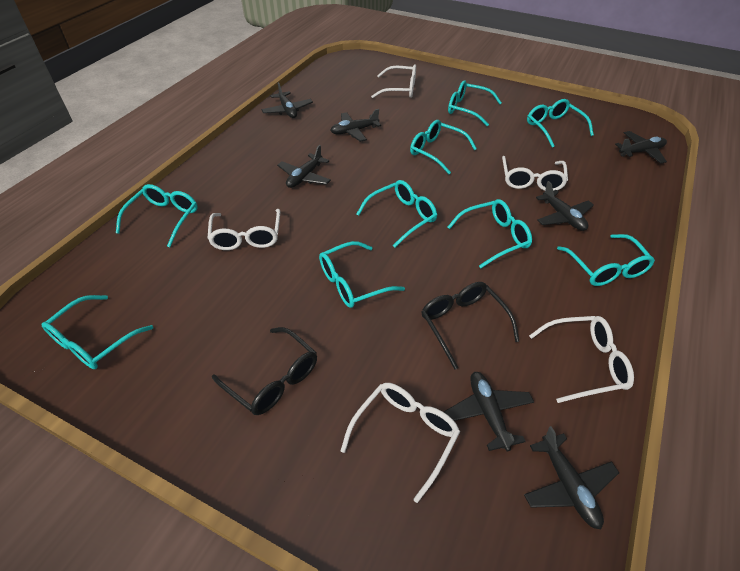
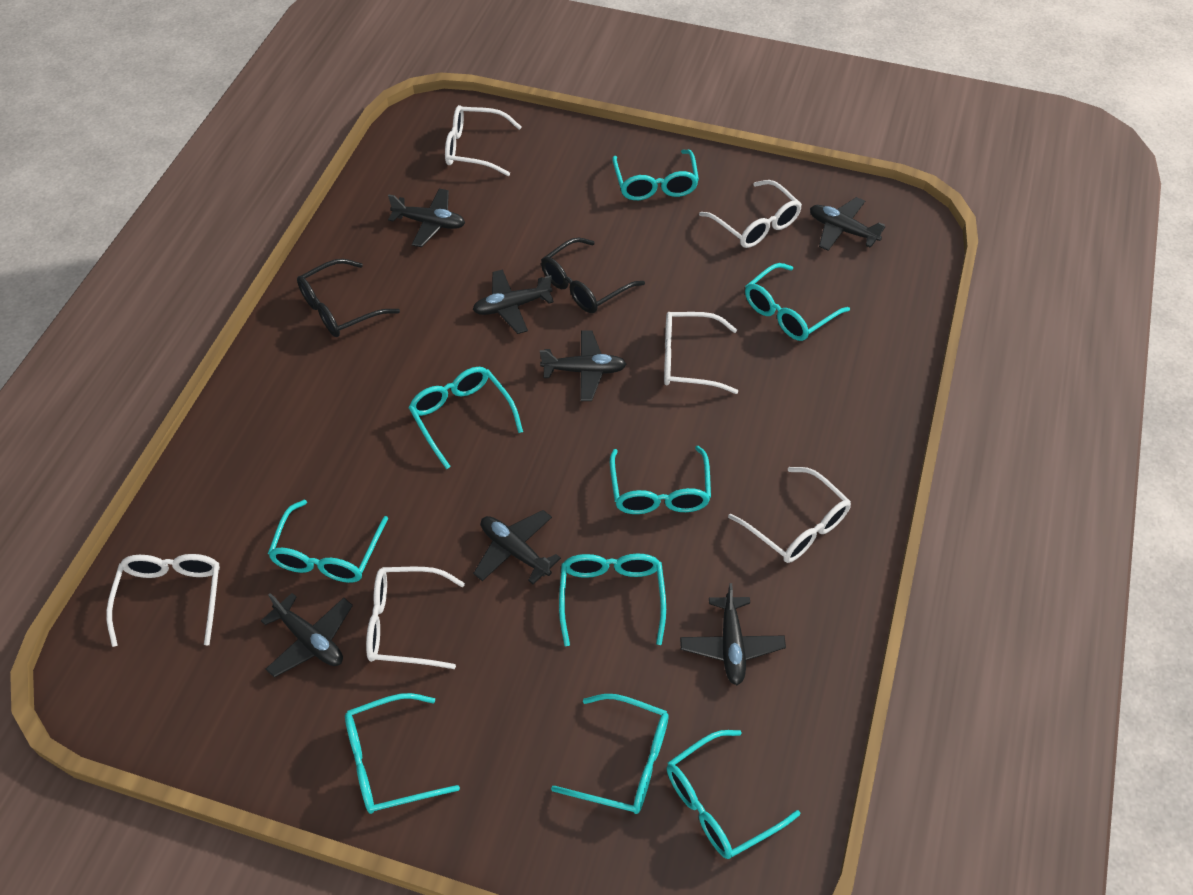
white glasses: [207,209,280,250] [341,383,460,503] [371,64,416,98] [502,156,568,191] [529,316,634,403] = 5 -> [106,554,220,647] [366,567,465,669] [445,105,522,176] [664,312,738,394] [699,180,802,248] [728,467,851,563] = 6

